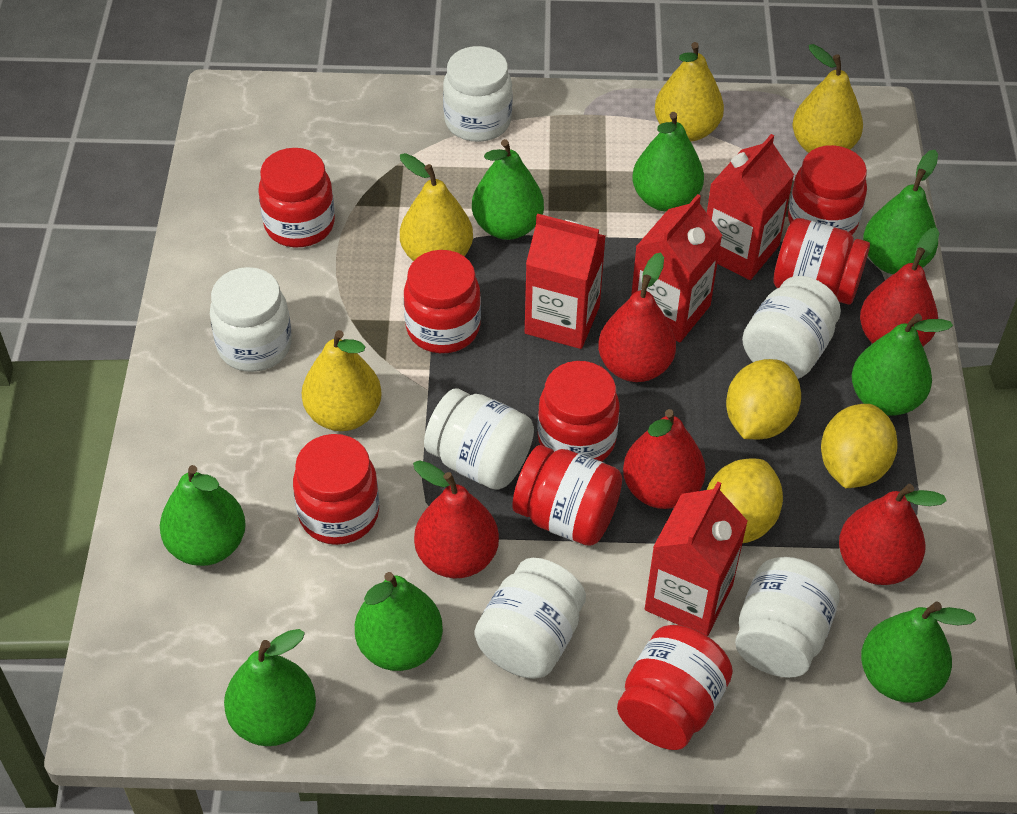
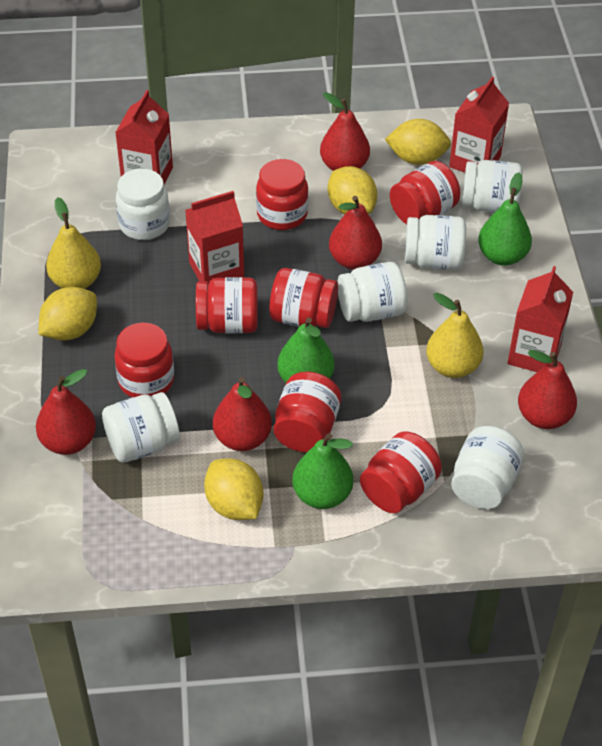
green pear: [160,465,246,566] [224,629,316,746] [355,572,443,671] [472,139,544,240] [632,112,704,212] [852,314,953,416] [861,602,976,703] [863,150,938,274] = 8 -> [277,318,335,383] [292,433,353,509] [478,173,532,266] = 3
red jar: [258,148,335,247] [293,434,379,545] [404,250,481,353] [513,445,622,546] [537,361,620,462] [617,625,733,750] [773,218,870,305] [788,145,867,235] = 8 -> [114,323,174,398] [196,277,258,333] [256,159,308,230] [269,268,338,328] [274,371,341,452] [360,431,442,513] [390,161,460,224] = 7
yellow lemon: [707,458,783,543] [726,359,801,440] [821,404,898,488] = 3 -> [38,287,97,341] [204,458,263,520] [327,166,377,214] [385,119,451,165] = 4
yellow pear: [302,330,382,431] [400,153,473,261] [655,42,724,142] [793,44,863,153] = 4 -> [46,197,101,289] [426,293,483,378] = 2

